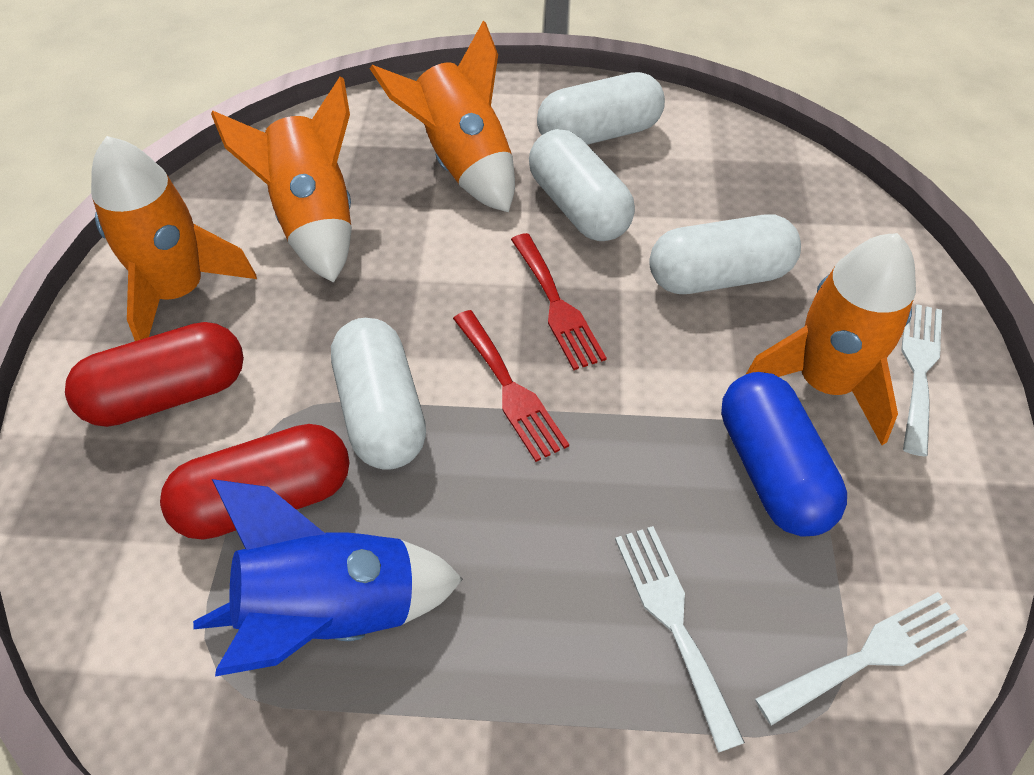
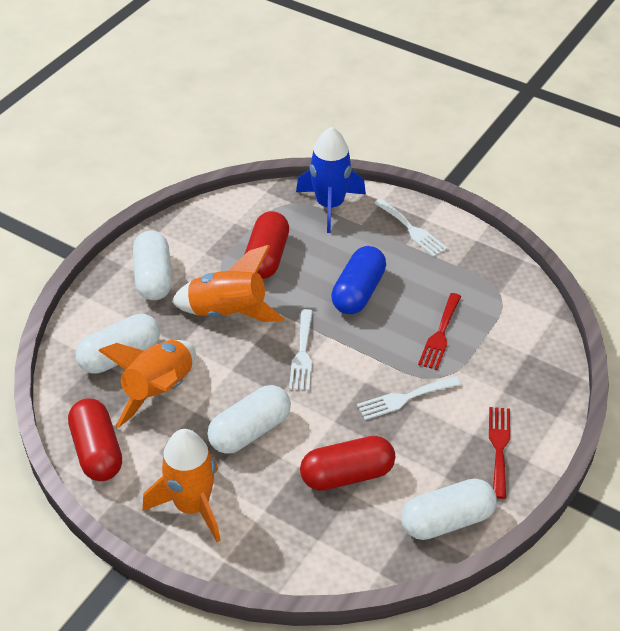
orange rocket: [91,136,257,341] [211,77,352,283] [370,20,515,212] [746,233,916,445] = 4 -> [98,340,196,428] [143,429,220,542] [171,245,285,322] = 3
red capsule: [65,322,244,427] [160,424,349,540] = 2 -> [68,398,122,481] [244,211,289,279] [300,436,395,491] = 3

